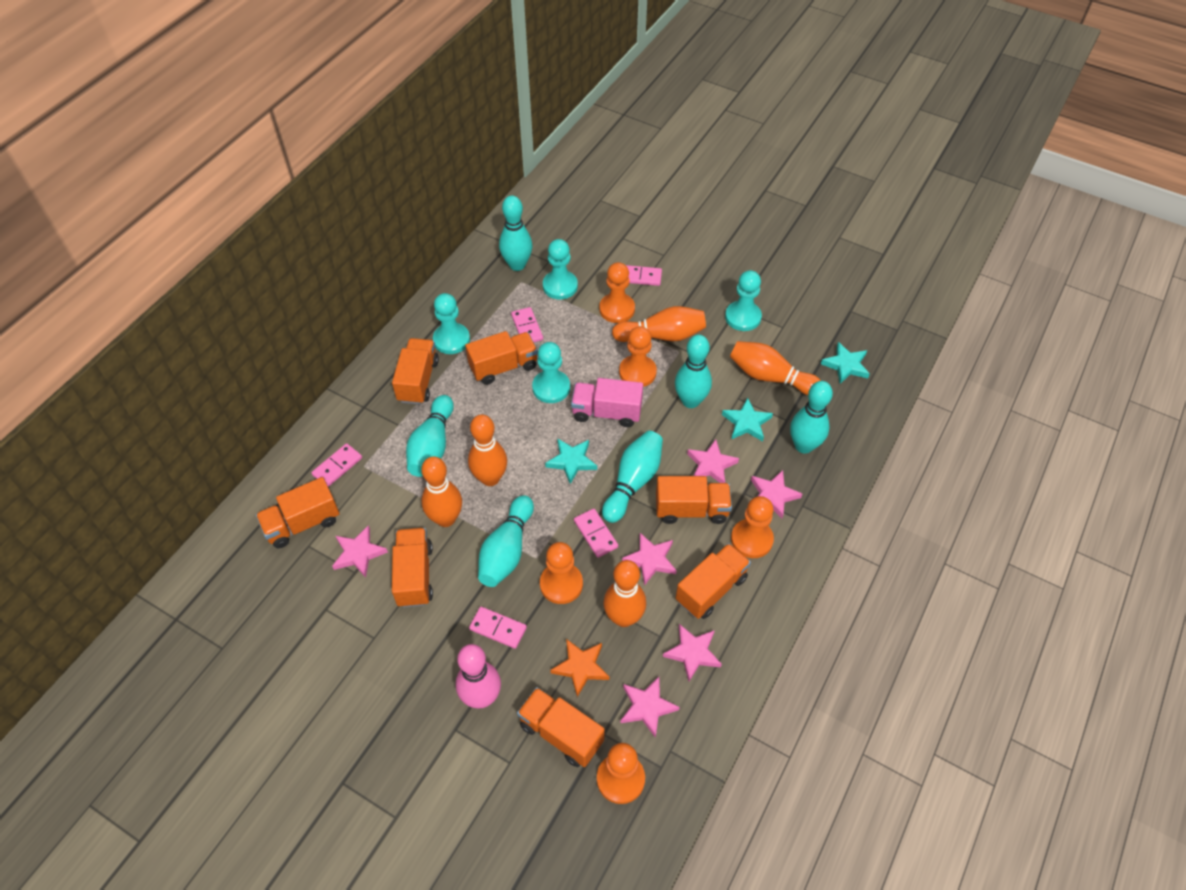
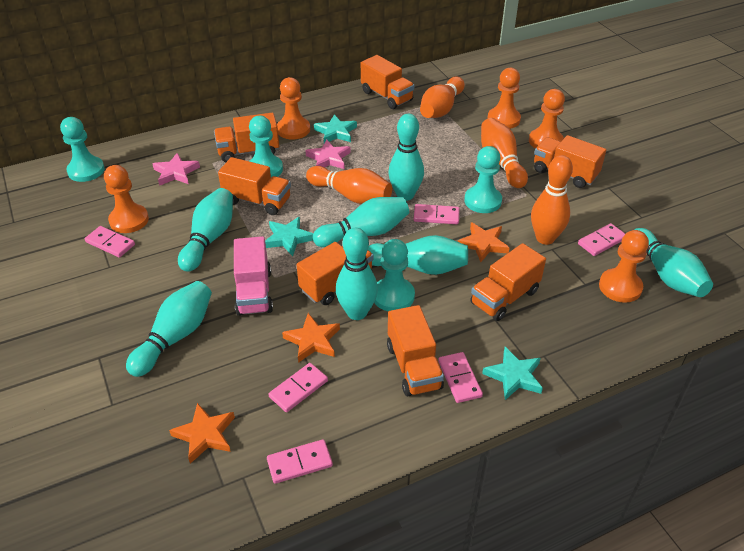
orange bowling pin: [421,456,462,527] [468,415,507,486] [603,560,646,627] [612,306,706,342] [730,341,821,395] = 5 -> [306,166,392,204] [420,76,465,118] [481,118,528,188] [531,155,573,245] = 4
orange star: [550,639,609,697] = 1 -> [169,403,235,464] [282,313,340,363] [458,222,510,262] = 3
pink bowling pin: [456,644,501,709] = 1 -> none = 0
pink domino: [311,443,362,487] [469,607,527,649] [511,307,543,342] [574,509,618,558] [626,265,662,286] = 5 -> [85,226,135,258] [267,439,333,484] [269,363,328,412] [414,204,459,224] [438,352,483,403] [578,223,625,256] = 6
pink star: [332,525,388,578] [621,677,680,738] [622,533,677,586] [663,624,722,681] [687,439,739,483] [751,470,802,519] = 6 -> [153,153,200,186] [305,139,351,169] = 2
turquoise bowling pin: [406,395,454,477] [478,495,534,587] [499,196,532,271] [602,431,663,523] [675,335,712,408] [790,381,833,454] = 6 -> [126,281,212,377] [178,188,233,272] [313,197,409,247] [336,228,378,320] [368,235,468,275] [388,114,424,201] [634,228,713,297] = 7

